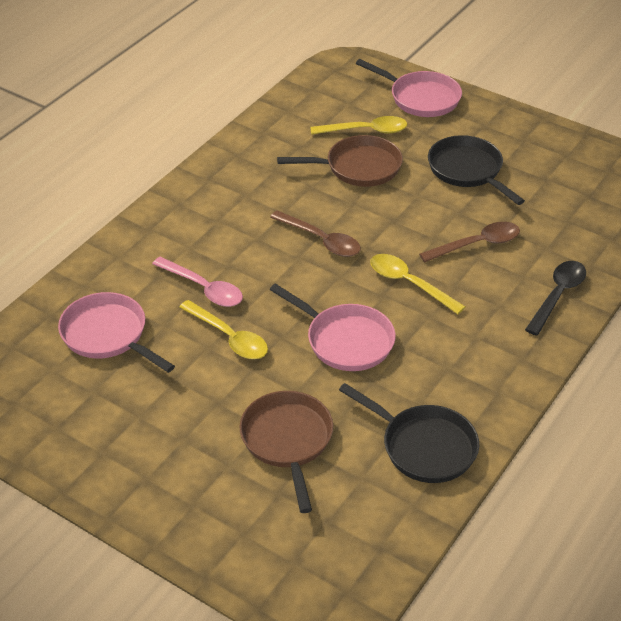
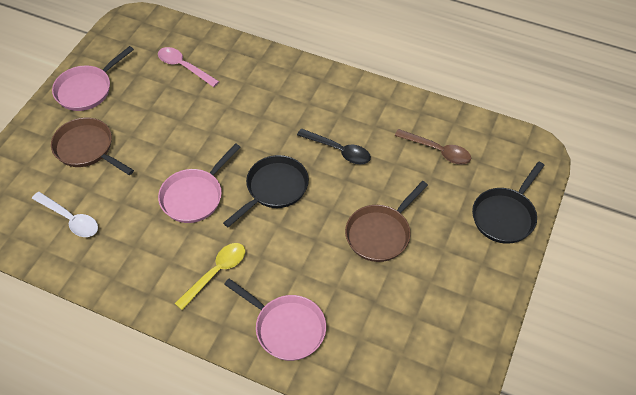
brown spoon: [270,210,361,257] [419,222,520,262] = 2 -> [395,129,471,165] = 1
white spoon: none = 0 -> [32,192,98,237] = 1
yellow spoon: [179,300,268,359] [310,116,407,135] [370,254,465,314] = 3 -> [174,243,245,310] = 1

